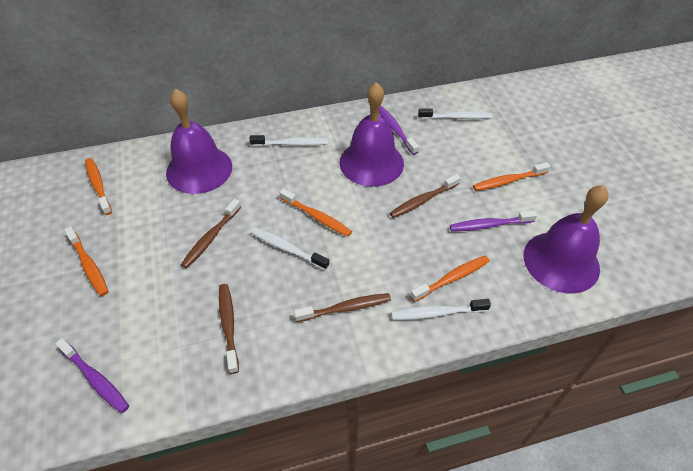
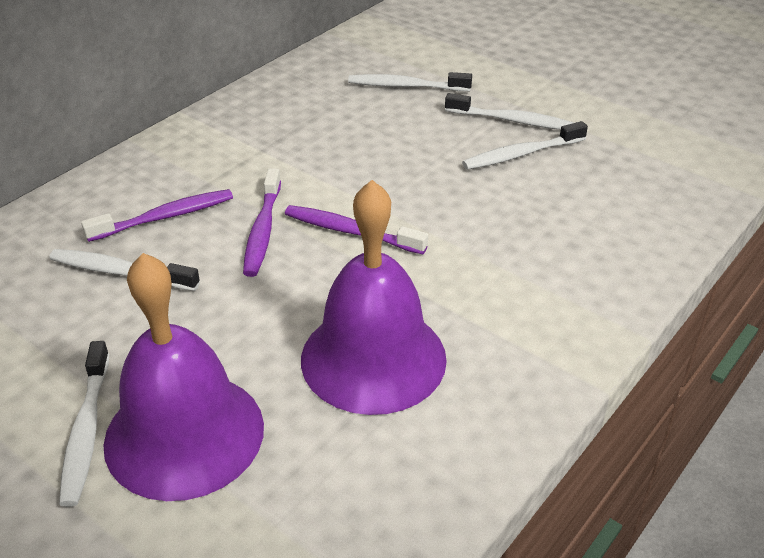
brown toothbrush: [181,199,241,268] [219,284,239,374] [294,293,391,322] [390,174,460,218] = 4 -> none = 0
orange toothbrush: [64,226,109,296] [85,158,112,215] [279,188,352,237] [410,256,489,302] [473,162,550,191] = 5 -> none = 0
purple bell: [166,89,232,194] [339,82,404,187] [524,185,609,293] = 3 -> [103,253,264,501] [301,180,447,415] = 2
white toothbrush: [249,135,327,147] [251,227,329,270] [391,299,491,320] [418,108,492,119] = 4 -> [49,249,200,291] [59,341,109,507] [348,72,472,91] [445,93,574,130] [462,121,588,170] = 5

